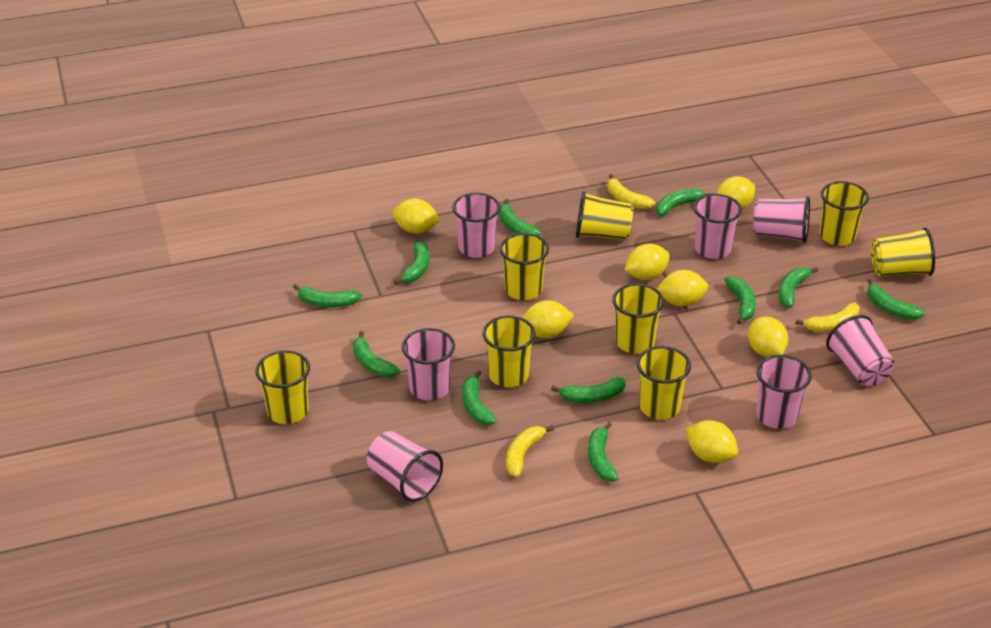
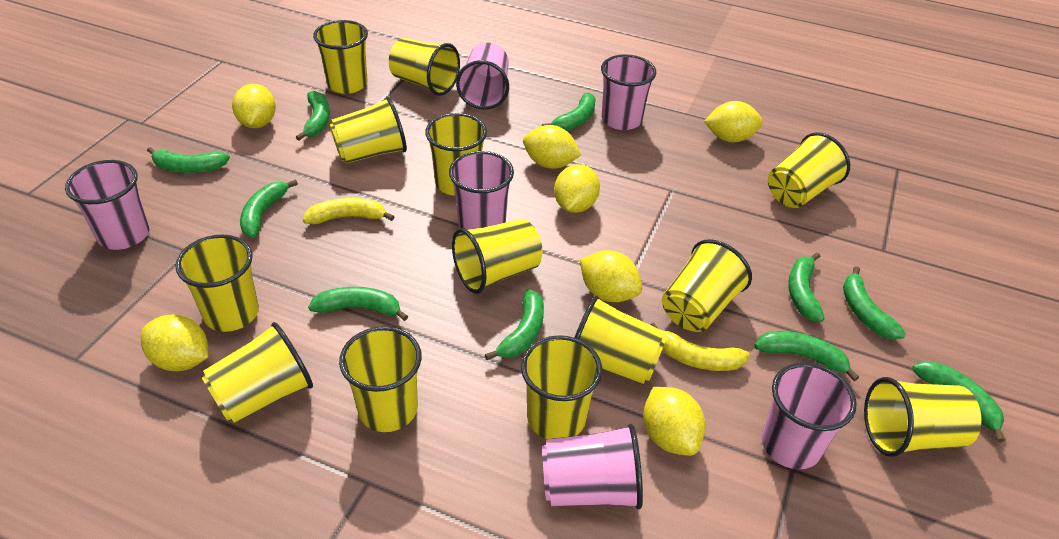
green banana: [293,284,362,307] [353,331,400,377] [394,241,429,285] [462,370,497,425] [499,199,541,236] [551,377,625,403] [588,422,618,481] [656,188,712,216] [724,276,756,325] [779,267,818,308] [867,279,925,320] = 11 -> [147,147,230,173] [240,179,298,238] [296,91,330,141] [308,287,408,321] [485,289,544,360] [542,93,596,131] [754,331,859,381] [788,252,824,322] [843,266,906,340] [912,361,1005,442] = 10
pink cup: [367,431,443,502] [402,328,455,401] [452,193,500,258] [694,194,742,259] [753,196,810,243] [756,355,812,429] [826,315,895,386] = 7 -> [65,160,149,250] [449,151,514,230] [456,43,509,110] [542,424,643,509] [601,54,656,130] [761,362,857,469] = 6
yellow banana: [506,425,554,477] [608,174,655,209] [795,303,860,332] = 3 -> [303,198,395,224] [650,323,750,371] = 2
yellow cup: [255,350,310,424] [483,316,535,387] [500,233,549,300] [576,192,633,240] [612,284,664,354] [637,346,691,420] [819,181,869,246] [871,228,935,276] = 8 -> [175,235,259,332] [202,322,313,424] [313,20,368,94] [330,97,407,164] [339,326,422,432] [389,38,460,96] [425,113,487,196] [452,219,542,294] [521,335,602,439] [574,295,667,385] [662,239,752,332] [768,132,850,208] [864,377,982,457] = 13

